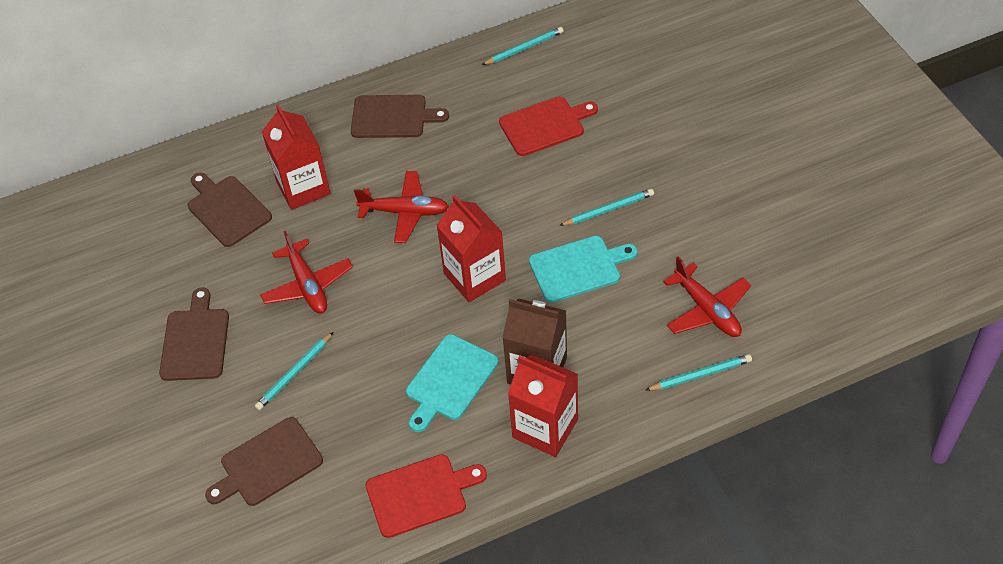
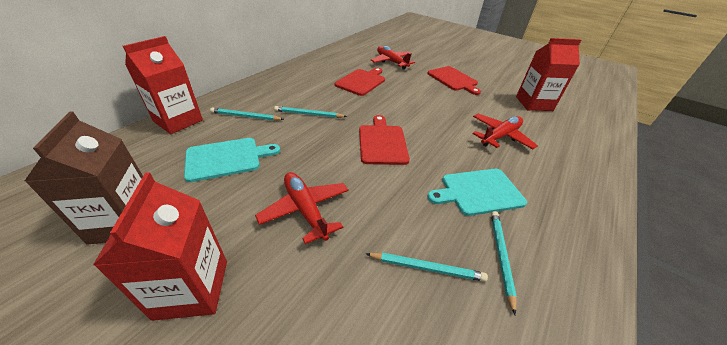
brown cutting board: [159,287,229,381] [188,173,272,247] [205,417,323,506] [351,95,449,138] = 4 -> none = 0
red cutting board: [365,454,487,538] [499,97,598,156] = 2 -> [335,68,385,96] [359,115,410,165] [427,66,481,95] = 3

